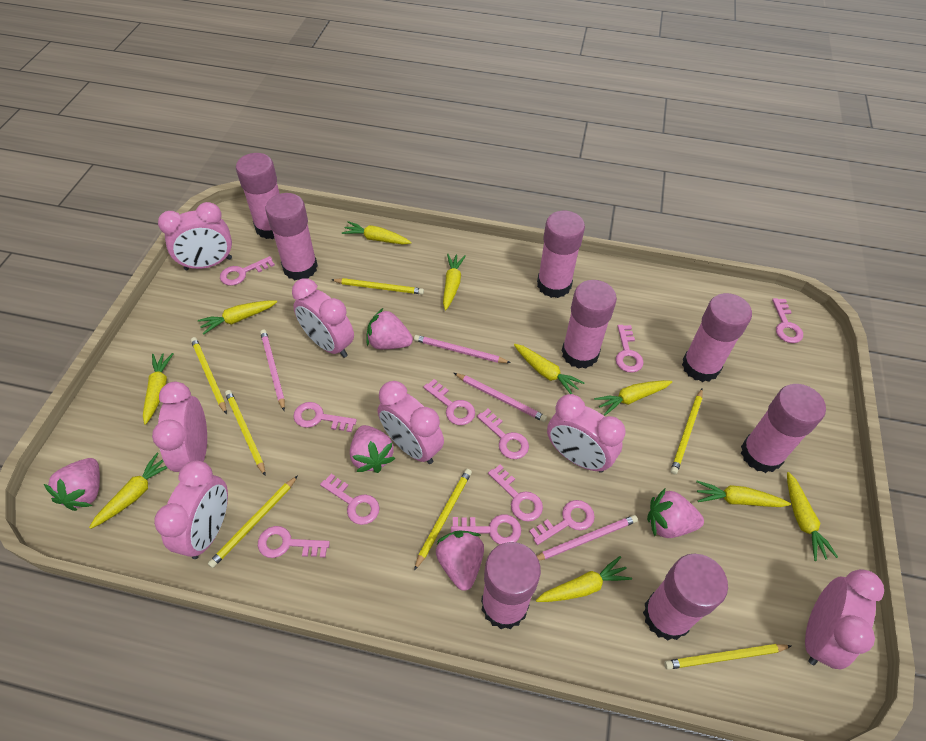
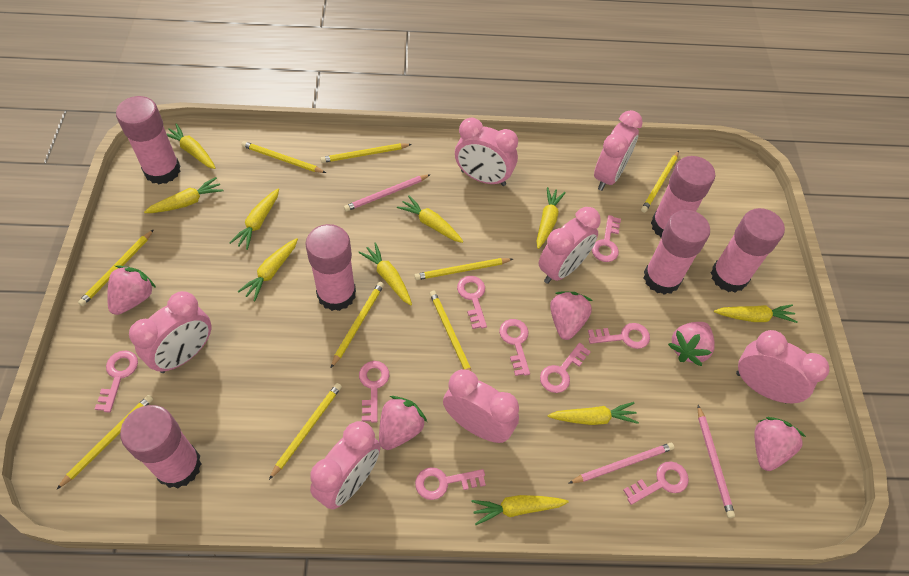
pink glue stick: [236,153,280,239] [265,193,318,281] [481,542,541,629] [537,211,585,298] [562,280,617,369] [643,554,728,641] [682,293,752,382] [741,384,826,473] = 8 -> [116,96,180,184] [120,405,202,489] [305,224,356,311] [644,210,710,295] [651,156,715,238] [711,208,785,293] = 6
pink key: [220,256,275,286] [258,526,330,558] [293,402,357,432] [320,474,379,525] [423,379,475,425] [451,515,521,544] [477,409,529,459] [488,465,543,522] [529,500,595,545] [616,325,644,373] [772,298,803,343] = 11 -> [95,351,138,413] [359,361,389,423] [415,467,486,500] [457,276,487,329] [499,319,530,376] [540,343,591,393] [588,323,650,349] [592,215,621,262] [623,461,689,505] = 9
pink pencil: [260,330,285,410] [414,335,511,363] [454,373,547,422] [537,515,638,561] = 4 -> [344,174,431,211] [569,443,674,483] [698,405,735,518] = 3
yellow pencil: [191,337,227,414] [208,476,298,568] [225,390,266,476] [332,278,424,294] [414,469,472,570] [664,644,791,670] [671,389,703,474] = 7 -> [57,395,153,489] [78,229,154,306] [242,141,326,173] [269,383,342,480] [320,143,412,163] [331,282,384,368] [414,258,513,280] [430,291,471,371] [641,151,679,213] = 9

